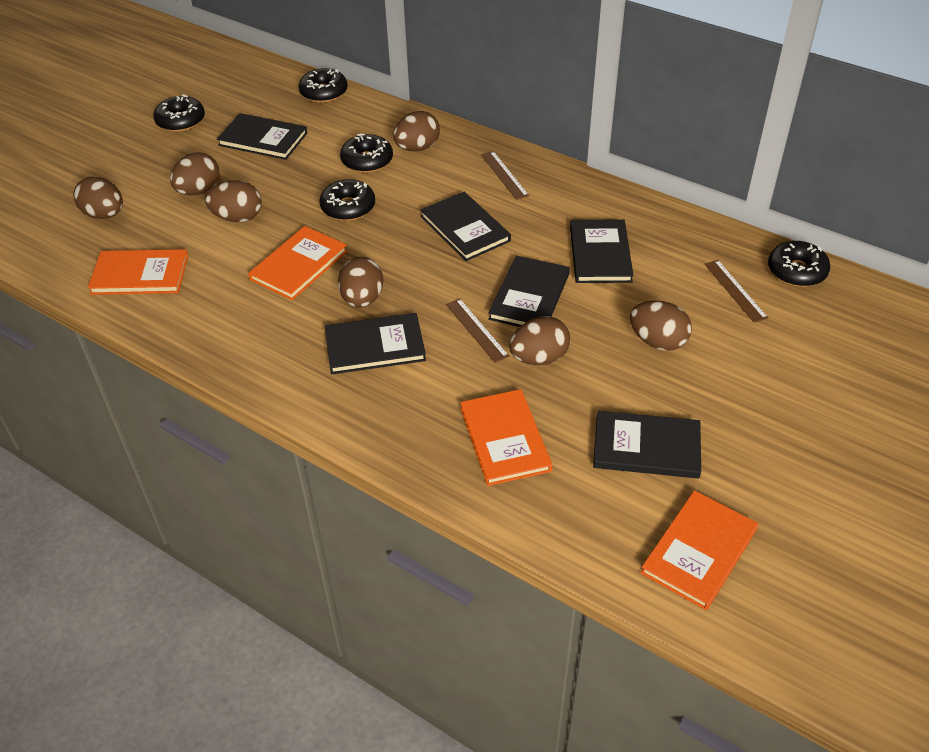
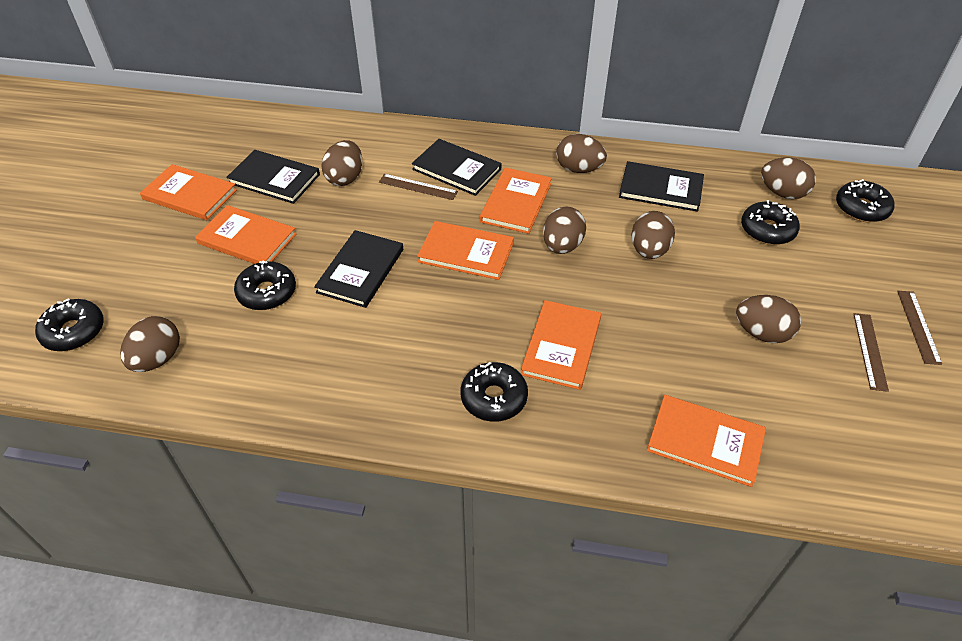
black book: [217,113,307,160] [325,313,426,374] [420,192,511,261] [488,256,570,327] [570,219,634,283] [593,411,701,479] = 6 -> [226,150,320,204] [314,230,403,308] [412,139,501,196] [619,161,704,212] = 4
orange book: [88,249,188,295] [248,226,347,300] [460,389,552,486] [640,490,758,610] = 4 -> [140,164,237,220] [195,205,296,264] [417,221,514,280] [480,168,552,234] [521,300,601,390] [647,395,766,487] = 6

